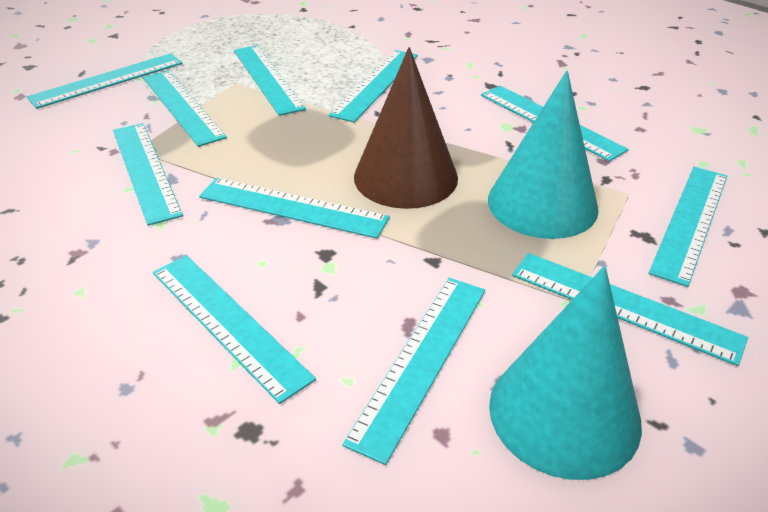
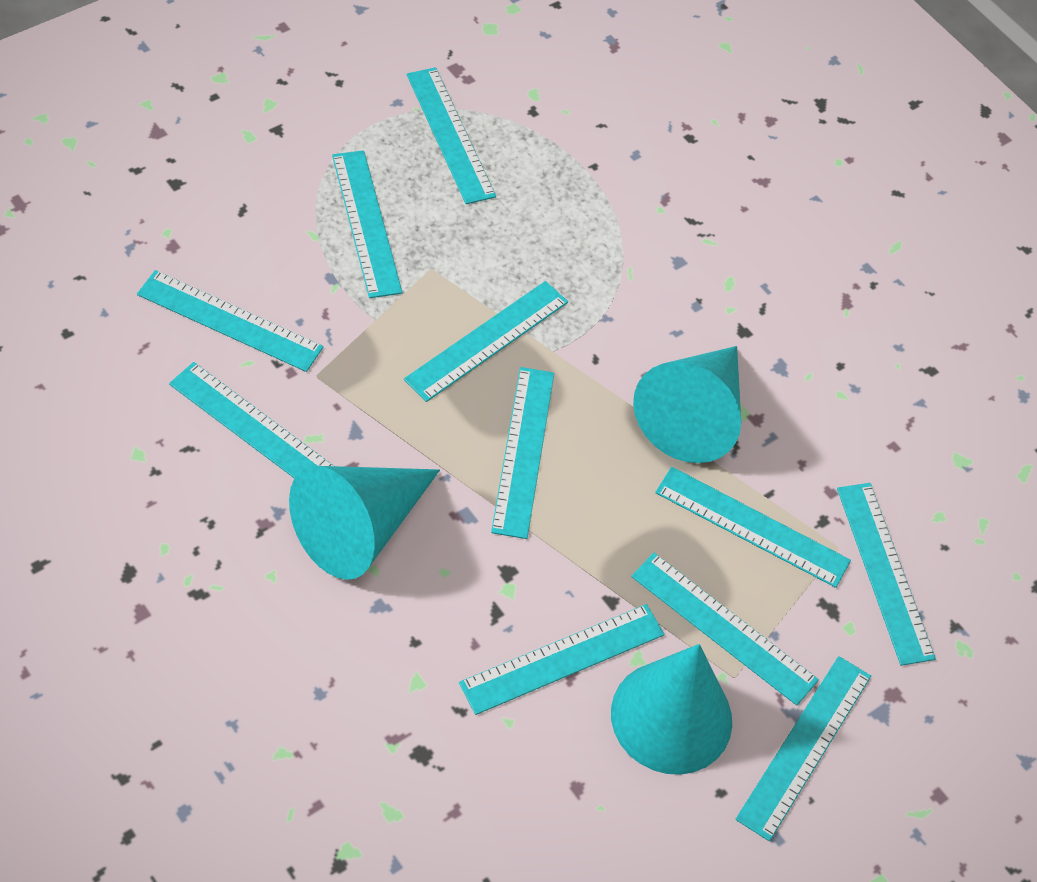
brown cone: [354,47,458,209] = 1 -> none = 0
turquoise cone: [488,71,599,239] [489,266,642,480] = 2 -> [289,466,440,580] [611,644,732,775] [633,346,741,463] = 3

